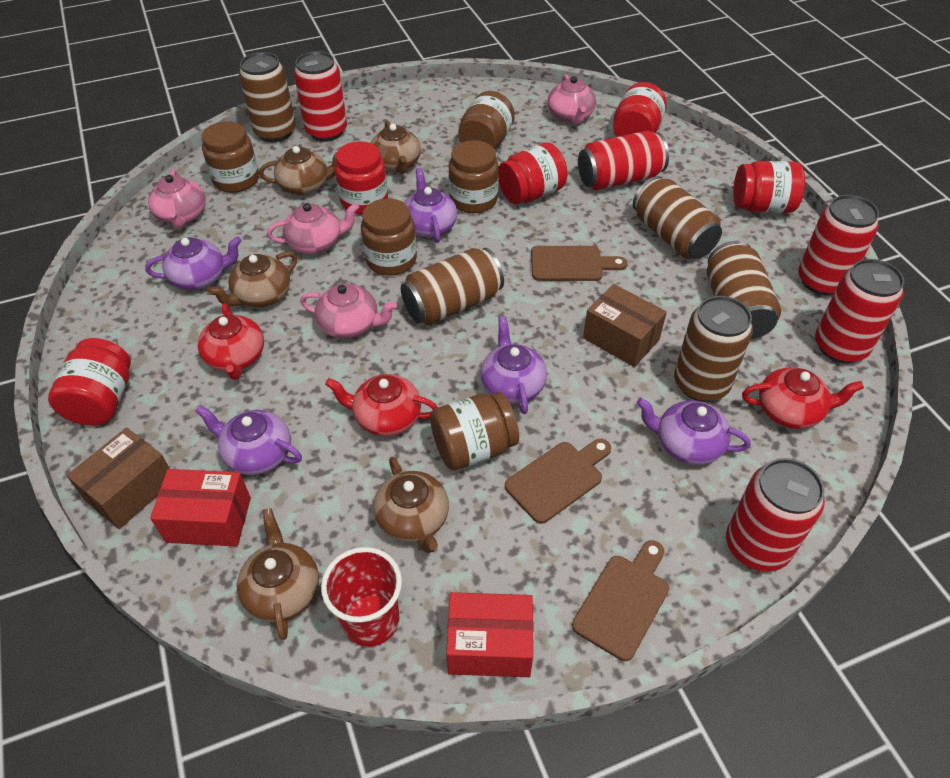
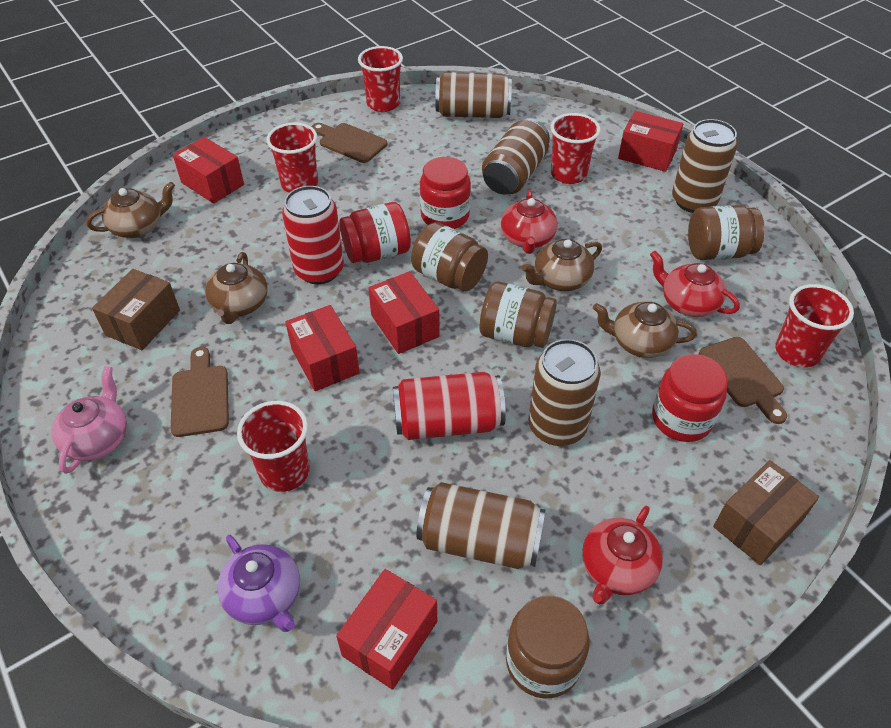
brown jar: [202,121,259,193] [361,198,417,276] [430,392,519,470] [449,140,499,213] [458,91,515,149] = 5 -> [411,222,488,291] [479,281,557,348] [506,595,590,699] [688,205,765,260] = 4
brown teapot: [208,251,297,307] [237,508,319,640] [259,146,337,195] [370,120,421,174] [374,457,449,553] = 5 -> [86,182,175,238] [205,252,268,324] [521,239,602,291] [593,302,697,358] = 4
pink teapot: [148,169,206,229] [267,203,359,254] [300,283,397,339] [547,74,596,124] = 4 -> [52,366,127,474] = 1
purple teapot: [145,236,242,290] [195,405,302,475] [405,168,457,243] [480,316,547,414] [637,398,751,465] = 5 -> [217,535,300,632] = 1
red box: [150,469,251,547] [446,592,533,677] = 2 -> [173,137,244,204] [285,305,360,391] [336,569,437,690] [368,271,440,354] [618,111,683,172] = 5
red can: [294,51,347,141] [578,131,669,190] [726,458,825,572] [798,195,879,295] [815,259,904,363] = 5 -> [282,186,344,284] [393,372,506,440] = 2
red cup: [321,547,402,647] = 1 -> [237,401,310,492] [266,122,318,193] [358,46,403,112] [551,113,600,184] [775,284,854,368] = 5
red jar: [48,338,131,426] [335,141,388,214] [498,142,567,204] [613,82,667,137] [733,161,805,213] = 5 -> [339,202,411,263] [420,157,471,229] [652,354,728,442] = 3

